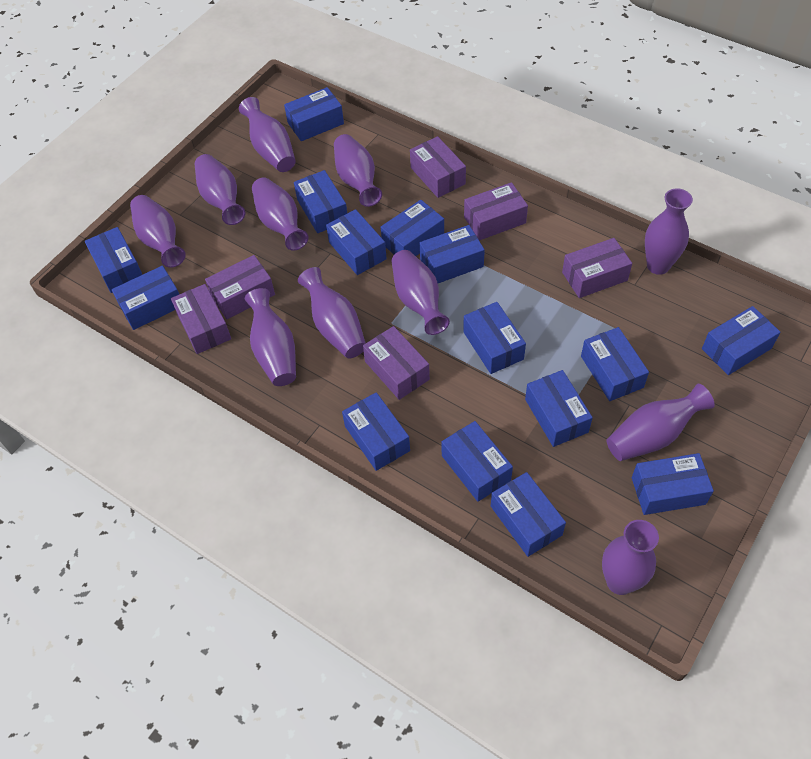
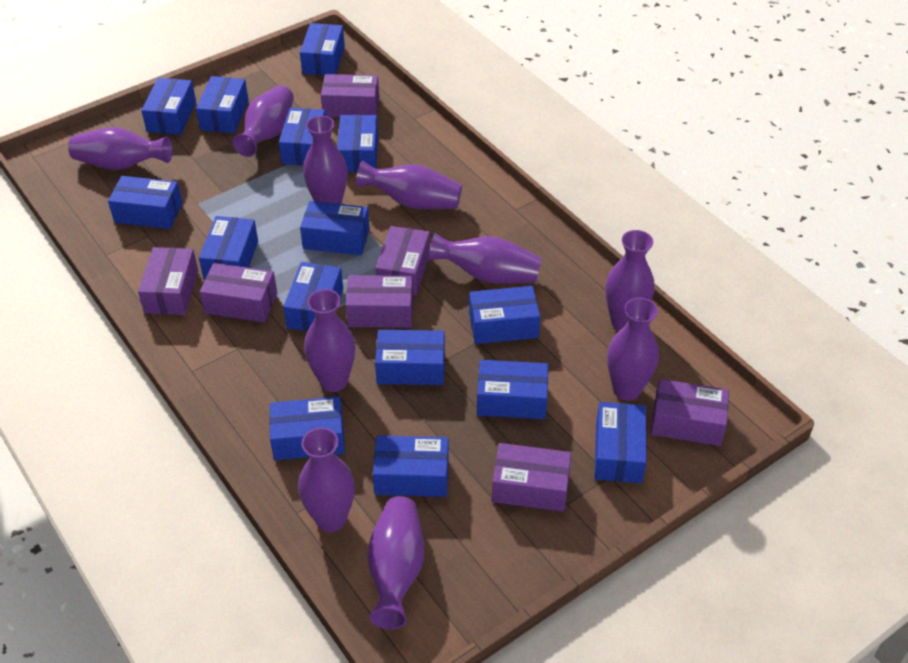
purple box: [171,284,231,354] [205,255,275,319] [363,326,430,400] [410,136,466,198] [464,182,528,240] [562,238,632,298] = 6 -> [138,247,198,315] [200,263,277,322] [321,74,379,117] [345,275,413,328] [375,226,430,296] [492,443,571,512] [651,379,729,446] = 7
purple vase: [130,195,186,268] [195,154,245,225] [239,97,296,172] [245,288,296,386] [252,177,308,251] [298,267,366,358] [334,134,382,207] [392,250,450,335] [602,520,659,595] [606,384,715,461] [645,188,693,275] = 11 -> [68,127,173,170] [232,85,294,157] [298,427,355,532] [303,116,348,204] [304,289,356,392] [356,160,462,209] [367,496,424,629] [429,233,542,284] [605,230,655,331] [607,298,659,401] = 10

